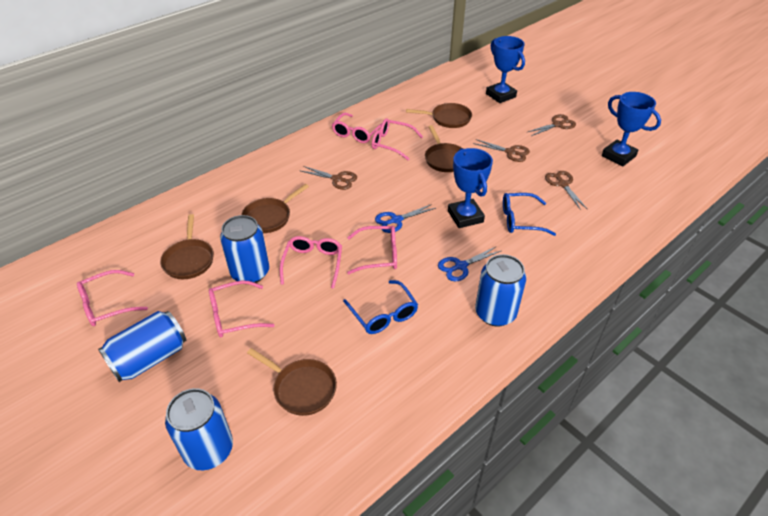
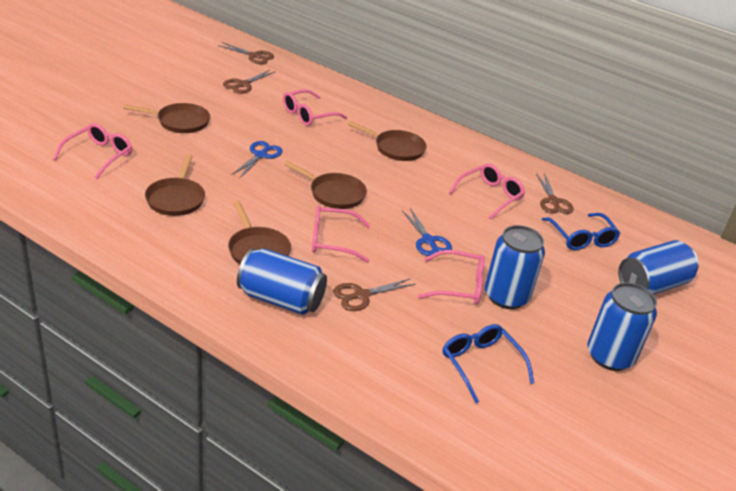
blue trophy: [448,148,493,228] [486,36,525,103] [602,92,661,166] = 3 -> none = 0
pink glasses: [77,270,148,326] [209,280,274,338] [280,236,342,289] [332,113,382,143] [347,226,397,274] [372,118,423,160] = 6 -> [53,123,132,180] [283,89,347,126] [312,206,370,263] [418,250,485,305] [449,163,525,219] = 5

